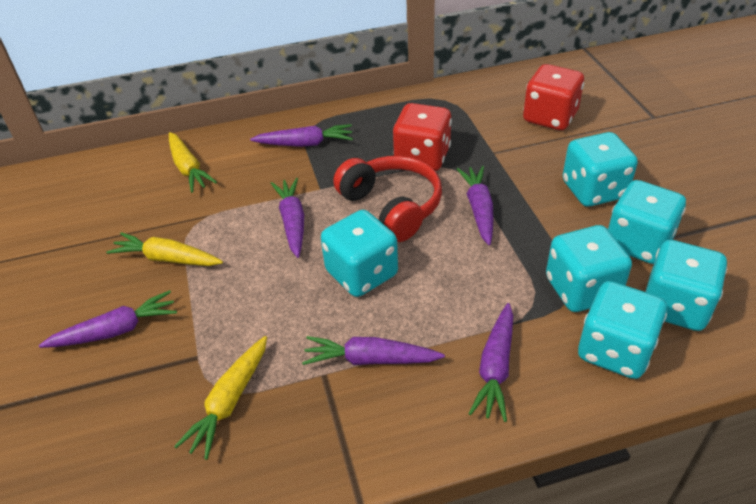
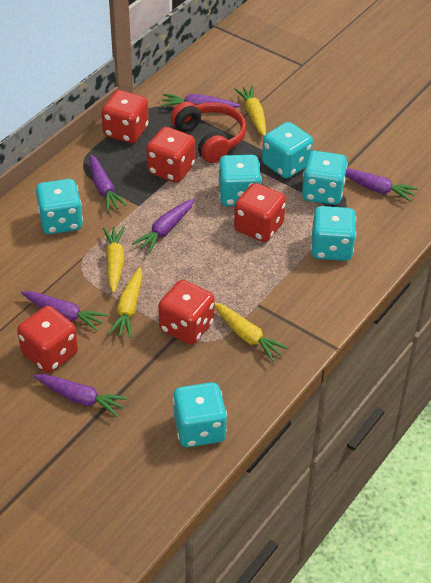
red dice: [393,103,452,171] [523,64,584,130] = 2 -> [17,306,78,373] [101,90,149,143] [146,127,195,183] [158,280,215,345] [234,183,286,242] = 5
yellow carrot: [106,232,223,266] [169,132,217,193] [174,336,267,460] = 3 -> [103,226,125,293] [108,267,142,338] [214,303,289,362] [234,86,266,136] = 4

